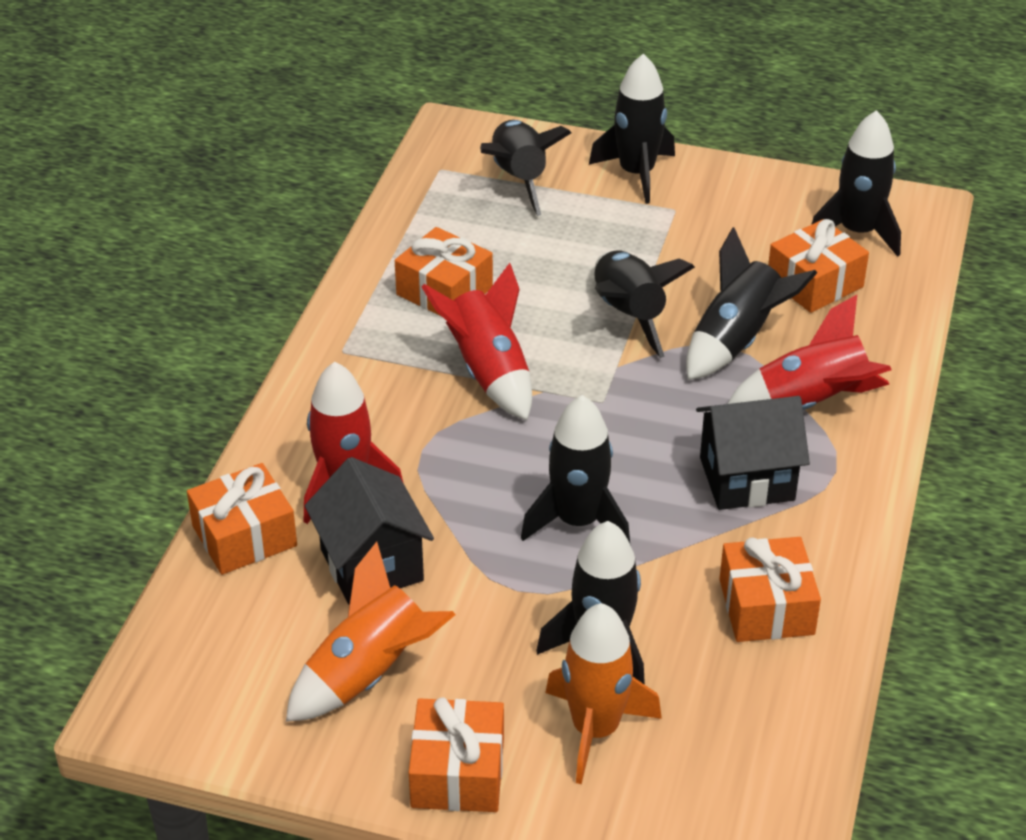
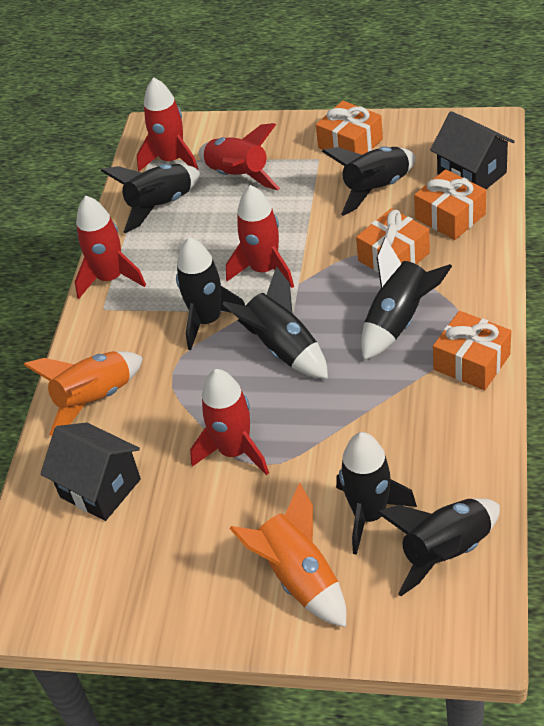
orange gift: [187,463,297,575] [395,227,493,316] [409,697,504,812] [719,537,821,642] [768,219,869,313] = 5 -> [316,101,383,155] [356,208,430,273] [414,169,486,240] [433,311,511,390] = 4
red rocket: [304,362,404,524] [421,263,532,420] [728,295,891,410] = 3 -> [75,196,146,299] [137,77,198,172] [190,369,269,475] [198,123,280,190] [226,185,294,288] = 5

